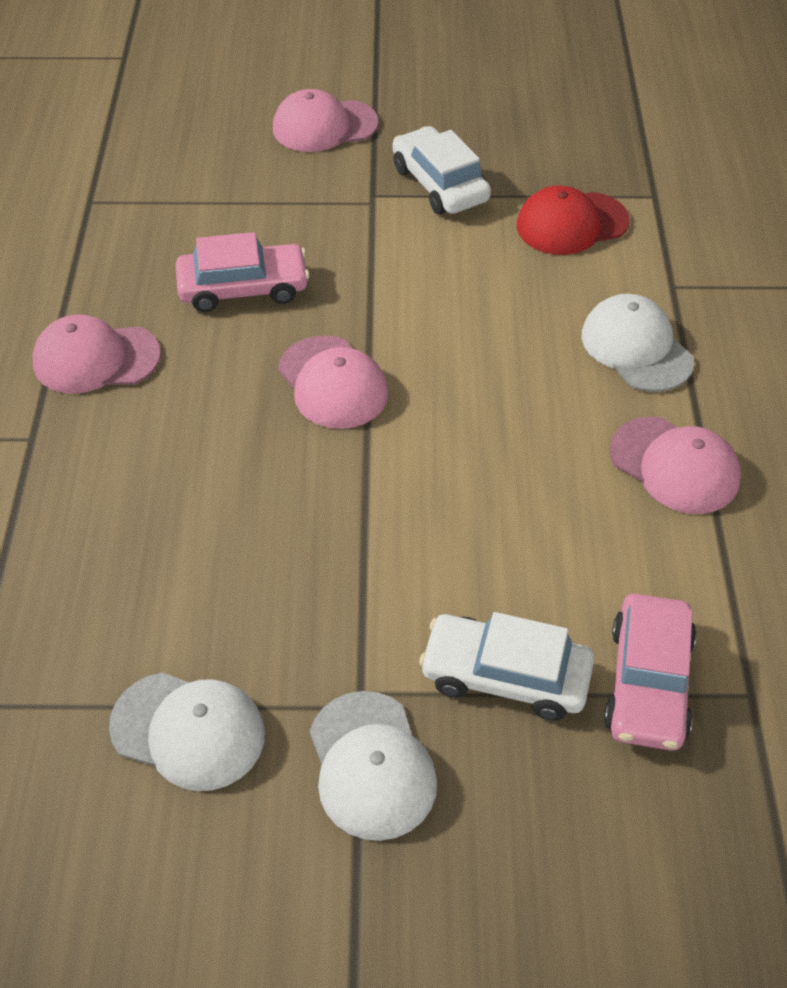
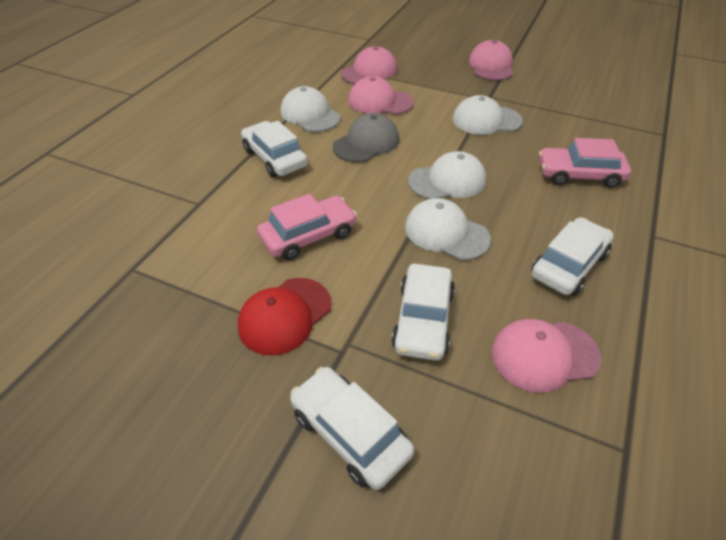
grey cap: none = 0 -> [333,113,399,163] = 1
white cap: [109,673,265,791] [310,691,437,841] [581,294,694,392] = 3 -> [281,86,340,132] [405,198,491,260] [408,151,486,199] [453,95,523,135] = 4
white car: [392,126,491,214] [419,612,594,721] = 2 -> [241,121,308,177] [290,367,414,490] [391,264,455,361] [531,217,614,296] = 4

